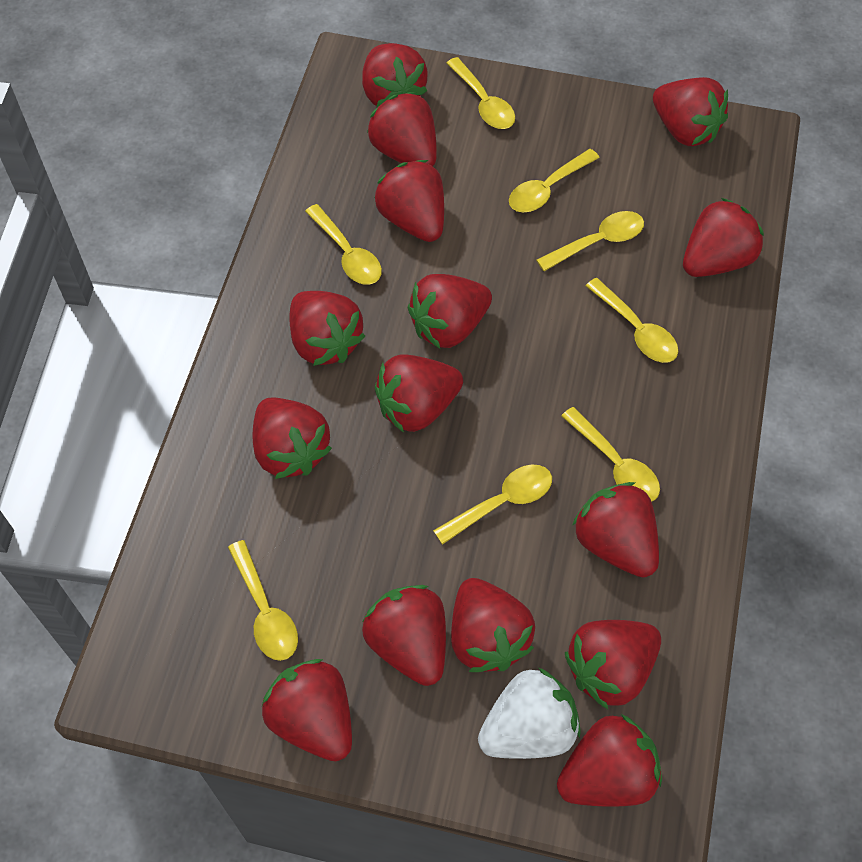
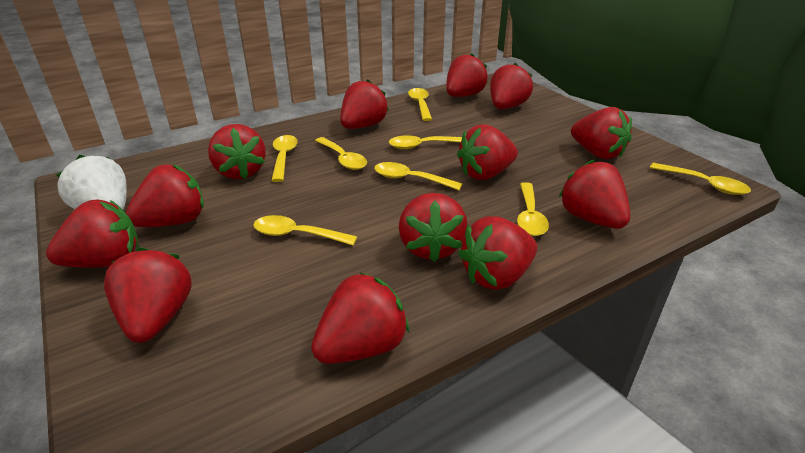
red strawberry: [253,398,332,479] [262,659,352,761] [289,291,365,366] [362,43,428,107] [362,585,446,686] [367,92,437,166] [374,354,463,433] [375,160,444,242] [408,274,492,349] [451,578,535,672] [557,714,662,807] [565,620,661,709] [573,482,659,577] [653,77,728,146] [683,198,764,277] = 15 -> [46,199,139,268] [104,247,192,343] [126,164,204,227] [208,124,266,179] [311,272,409,364] [340,79,389,129] [399,193,468,262] [446,53,488,97] [457,124,518,180] [458,216,537,290] [490,63,533,109] [559,160,630,229] [571,107,632,160] = 13

